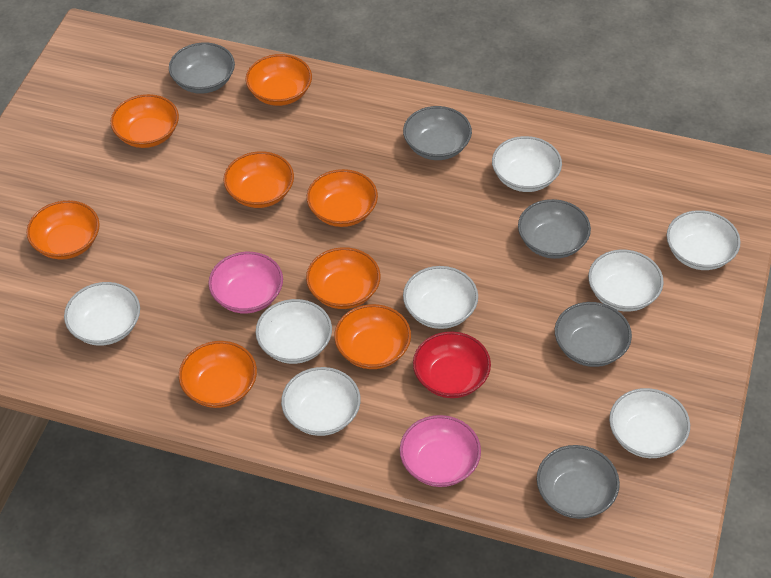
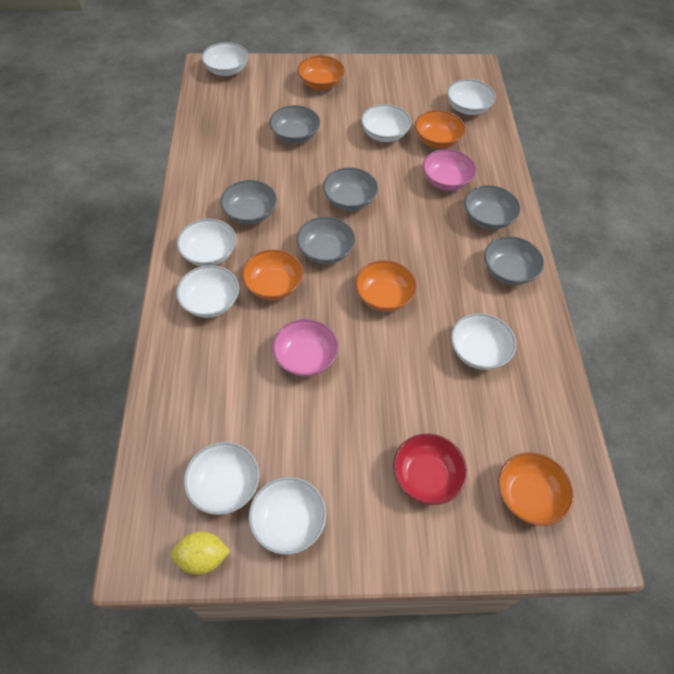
grey bowl: [169,42,235,94] [403,106,472,160] [518,199,591,259] [537,445,620,519] [555,302,632,367] = 5 -> [220,180,277,225] [269,105,320,144] [297,217,355,264] [323,167,378,211] [464,185,520,230] [484,236,544,285] = 6
orange bowl: [27,200,100,259] [110,94,179,148] [179,341,257,408] [223,151,294,208] [245,54,312,106] [306,247,381,309] [307,169,378,227] [334,304,411,369] = 8 -> [242,249,303,300] [298,55,345,90] [355,260,417,312] [415,110,465,148] [498,452,574,526] = 5
yellow lemon: none = 0 -> [170,531,231,575] = 1

